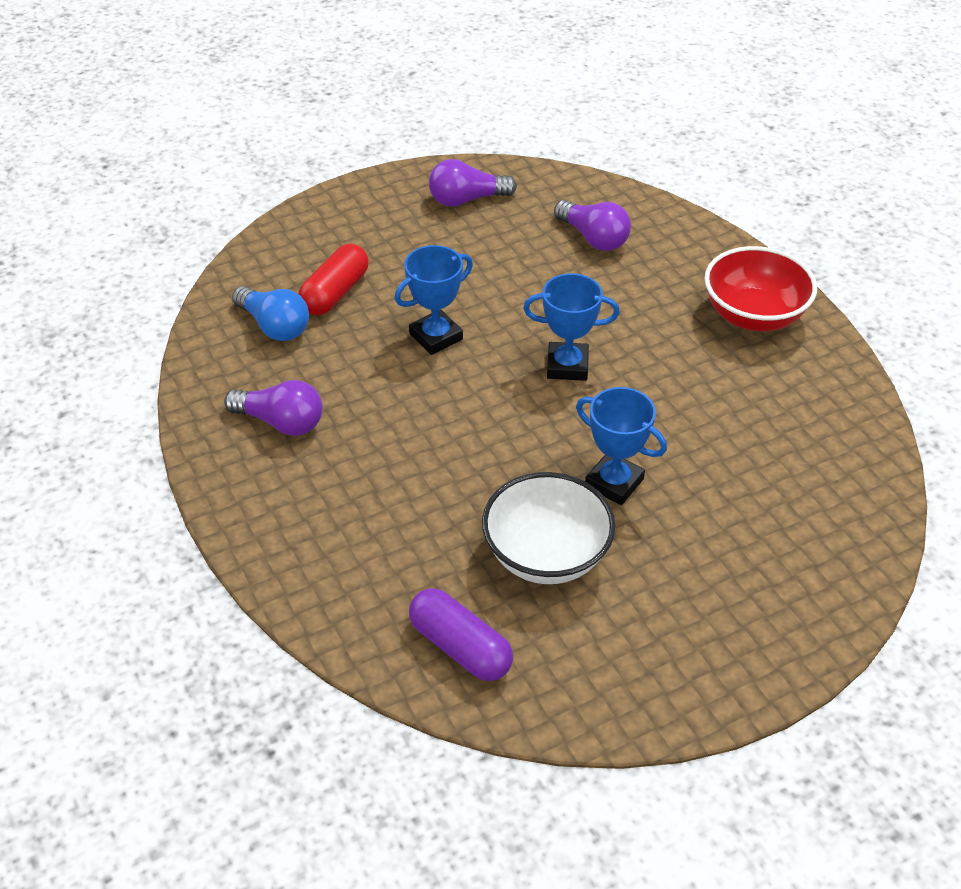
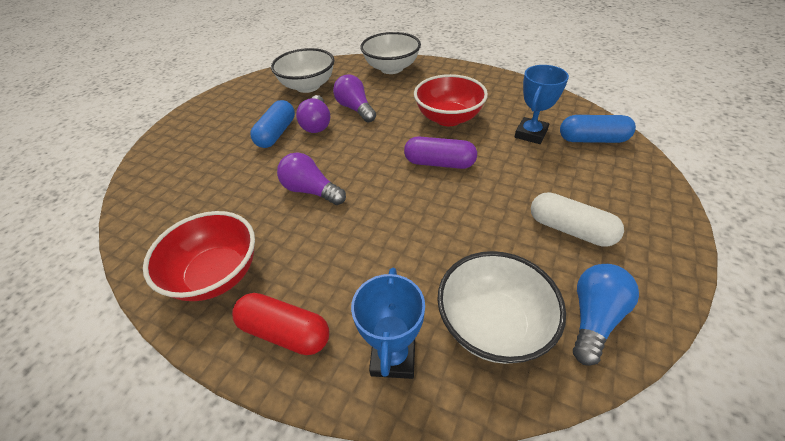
blue capsule: none = 0 -> [250,100,295,148] [560,115,636,143] = 2
blue trophy: [395,245,473,355] [523,273,620,381] [576,387,667,505] = 3 -> [351,268,425,379] [515,65,569,144] = 2
red bowl: [704,246,817,331] = 1 -> [143,211,255,301] [414,74,488,126] = 2
white bowl: [482,472,616,584] = 1 -> [271,48,335,93] [360,32,421,74] [437,251,566,364] = 3
white capsule: none = 0 -> [531,192,624,247] = 1

